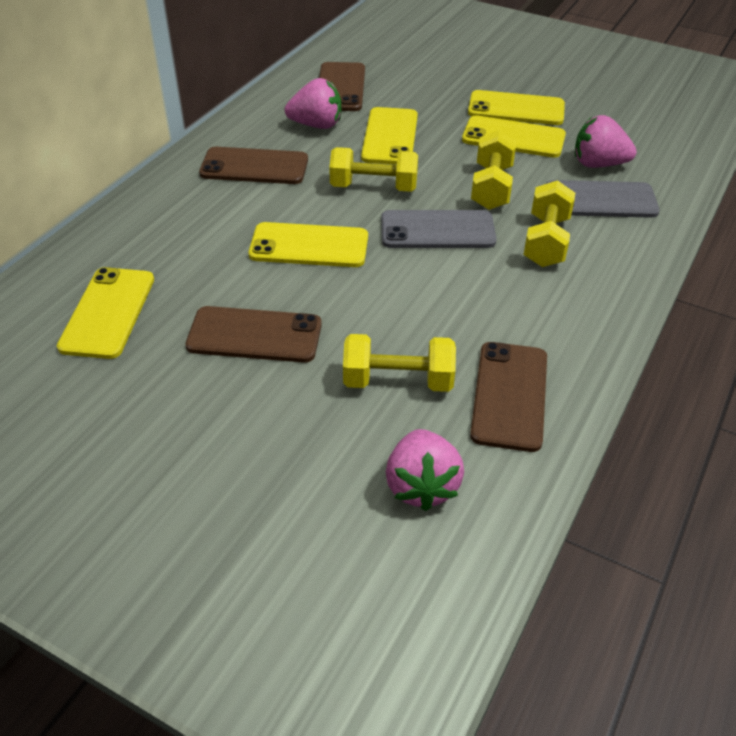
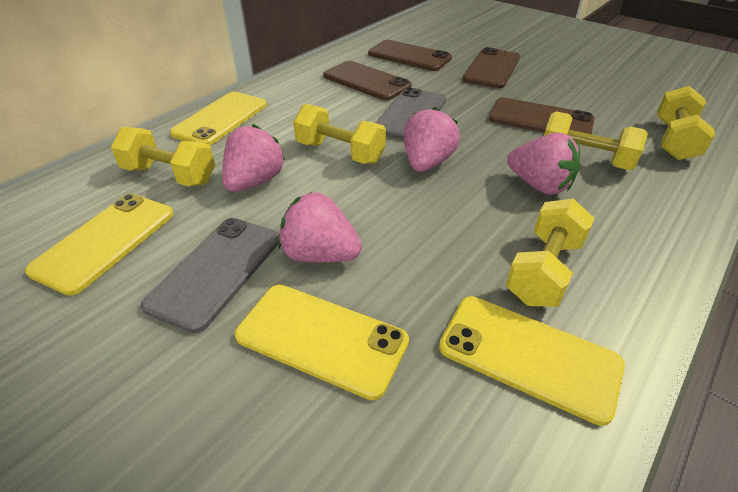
pink strawberry: [285,78,341,129] [386,429,464,511] [575,115,637,168] = 3 -> [222,124,286,192] [278,192,362,262] [404,107,460,172] [507,133,580,195] = 4
yellow dumbbell: [329,147,418,192] [343,334,456,392] [471,130,516,210] [524,180,575,267] = 4 -> [111,127,215,186] [293,104,386,164] [506,199,594,307] [544,111,648,170] [657,86,715,160] = 5
yellow phone: [57,267,154,359] [249,222,368,267] [361,107,418,165] [462,115,566,158] [468,90,565,125] = 5 -> [25,194,174,296] [170,92,267,145] [235,285,409,400] [439,296,625,426] = 4

